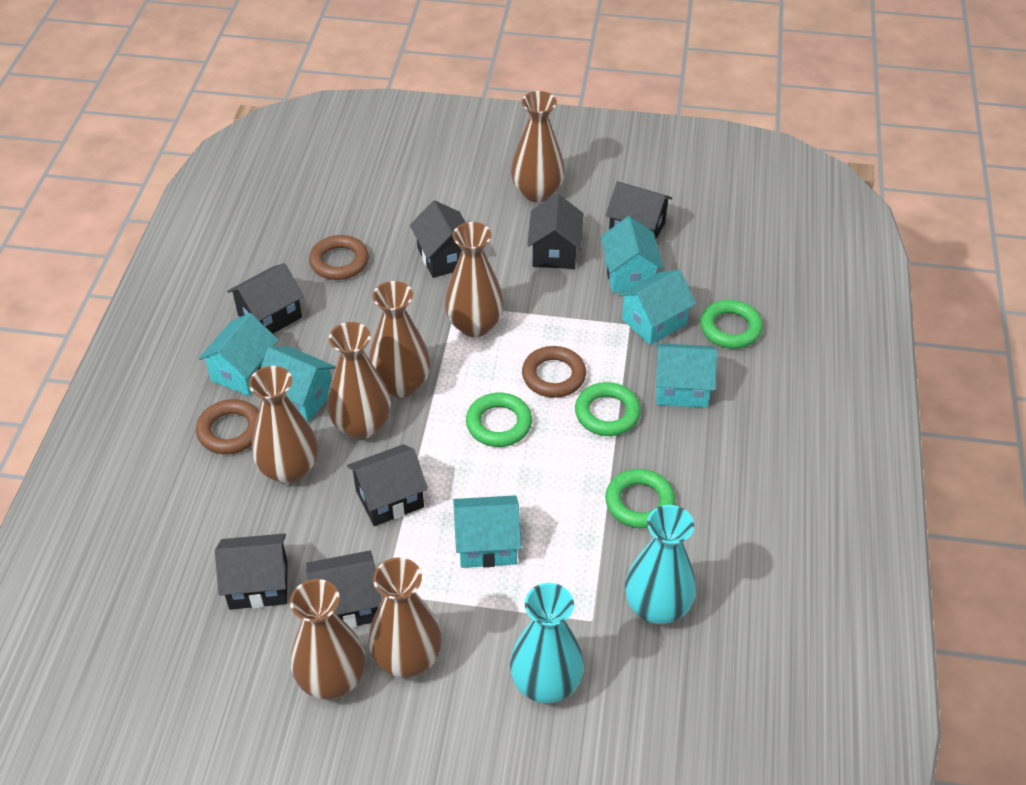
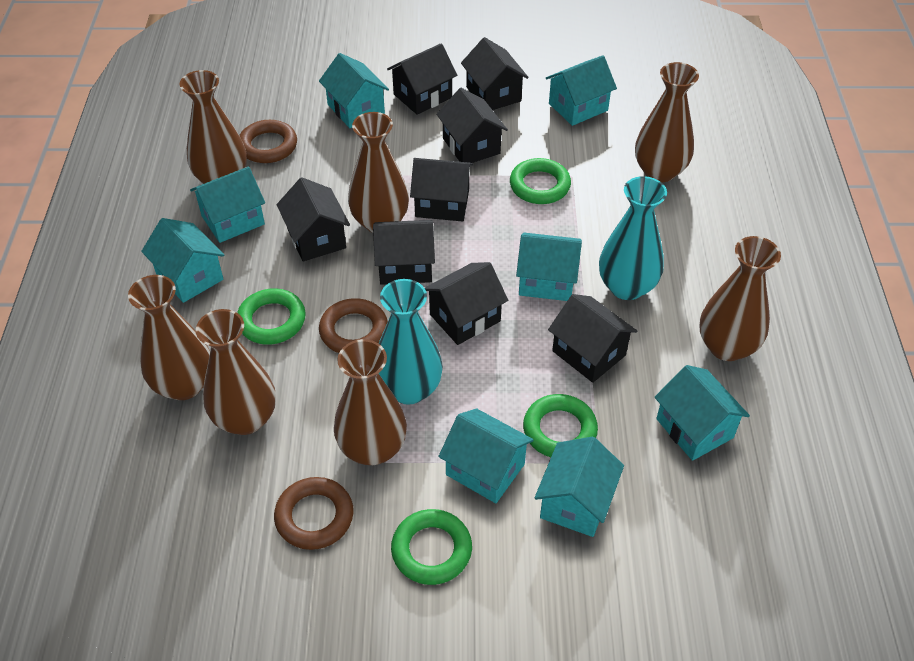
black house: [215,533,287,610] [227,263,304,334] [306,551,381,628] [347,444,428,526] [410,200,466,278] [527,194,584,269] [606,181,672,239] = 7 -> [277,177,350,262] [373,220,435,285] [387,43,457,115] [410,158,473,222] [425,262,508,345] [436,88,508,163] [461,37,529,110] [548,294,637,383] = 8
turquoise house: [198,313,278,396] [260,346,336,422] [453,495,521,568] [601,216,663,293] [618,270,696,345] [656,343,717,408] = 6 -> [141,218,224,303] [190,167,265,243] [319,53,389,128] [438,408,534,503] [516,233,582,301] [534,437,624,537] [546,55,617,126] [655,365,750,461] = 8

